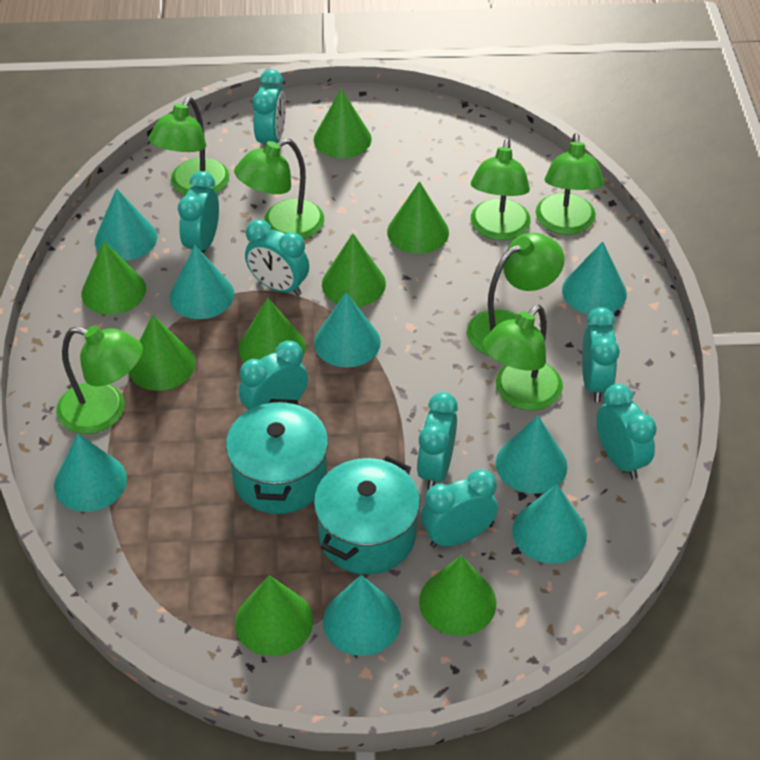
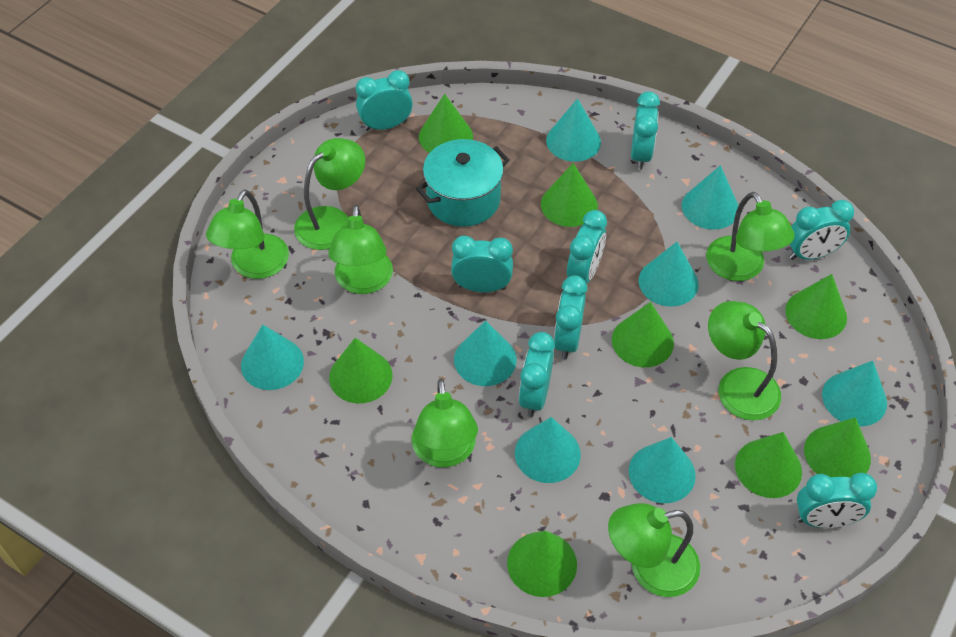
turquoise pot: [226,399,328,514] [314,456,420,575] = 2 -> [416,139,510,227] = 1

